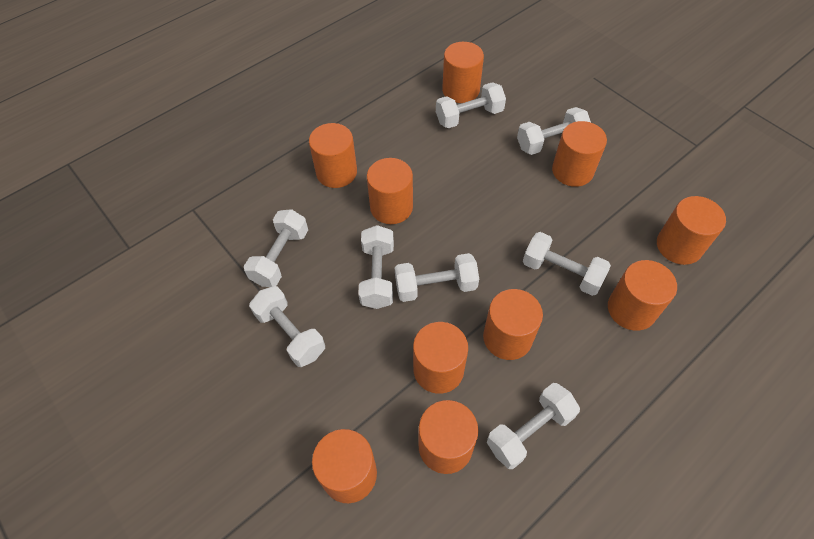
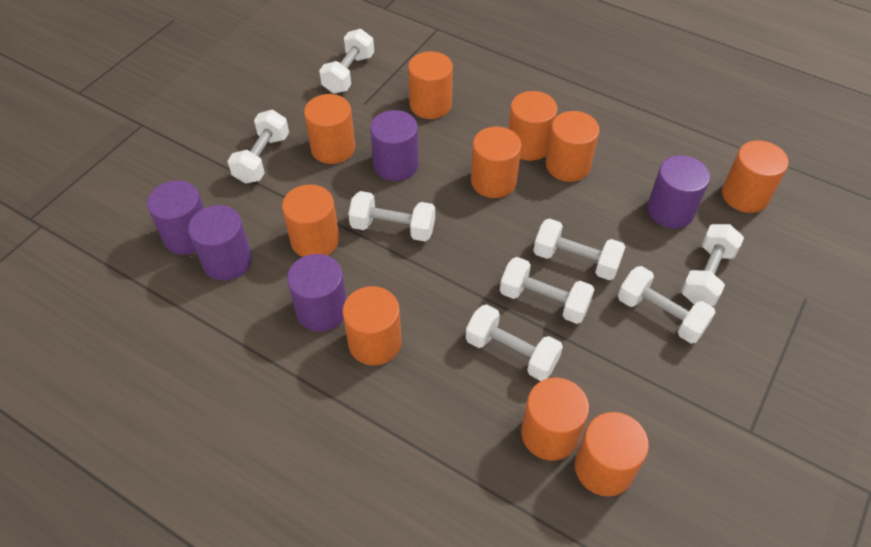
purple cylinder: none = 0 -> [147,180,204,255] [188,205,252,281] [287,254,347,332] [370,110,419,181] [647,155,710,228] = 5

